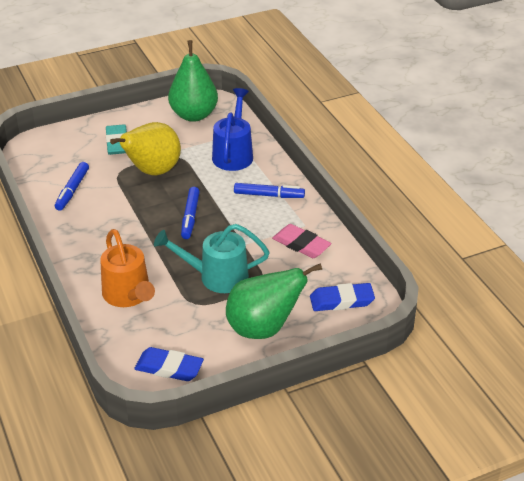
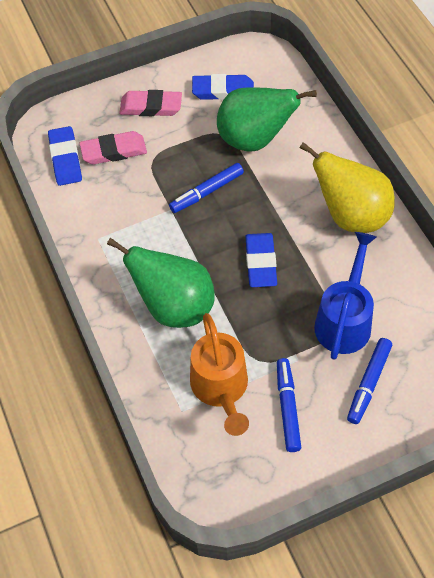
blue eraser: [134,347,204,381] [310,283,375,311] = 2 -> [48,126,82,186] [192,74,254,100] [245,233,277,287] = 3
pink eraser: [272,224,332,258] = 1 -> [79,131,147,165] [120,90,182,116] = 2
turquoise eraser: [106,124,127,155] = 1 -> none = 0
turquoise watering can: [154,224,269,293] = 1 -> none = 0

